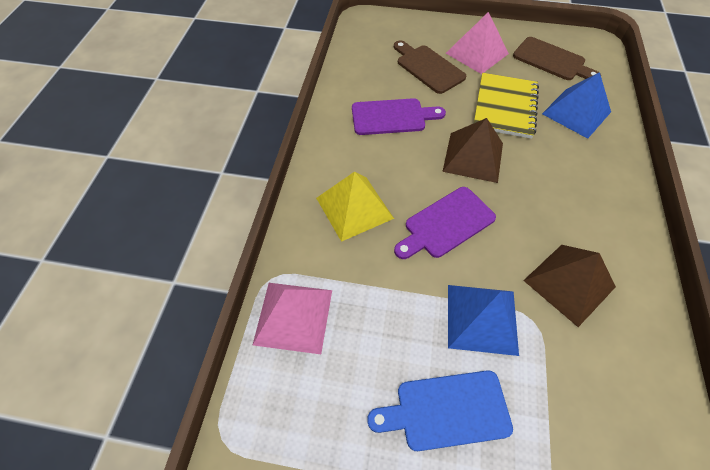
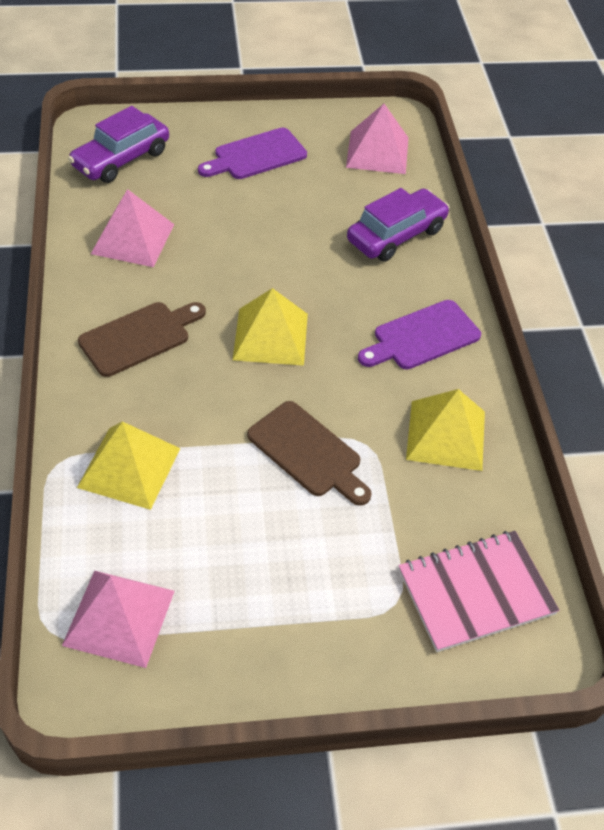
blue cutting board: [367,370,513,451] = 1 -> none = 0
blue pyramid: [448,285,519,356] [542,72,611,139] = 2 -> none = 0
brown pyramid: [442,118,503,183] [523,245,616,327] = 2 -> none = 0
pink notebook: none = 0 -> [398,531,559,652] = 1
pink pyramid: [253,283,332,354] [446,12,509,74] = 2 -> [62,571,175,668] [91,189,175,267] [346,104,408,174] = 3
purple car: none = 0 -> [68,106,169,183] [347,188,450,262] = 2
yellow notebook: [474,73,539,139] = 1 -> none = 0
yellow pyramid: [316,172,394,242] = 1 -> [77,421,181,510] [233,288,308,366] [406,389,485,471] = 3

